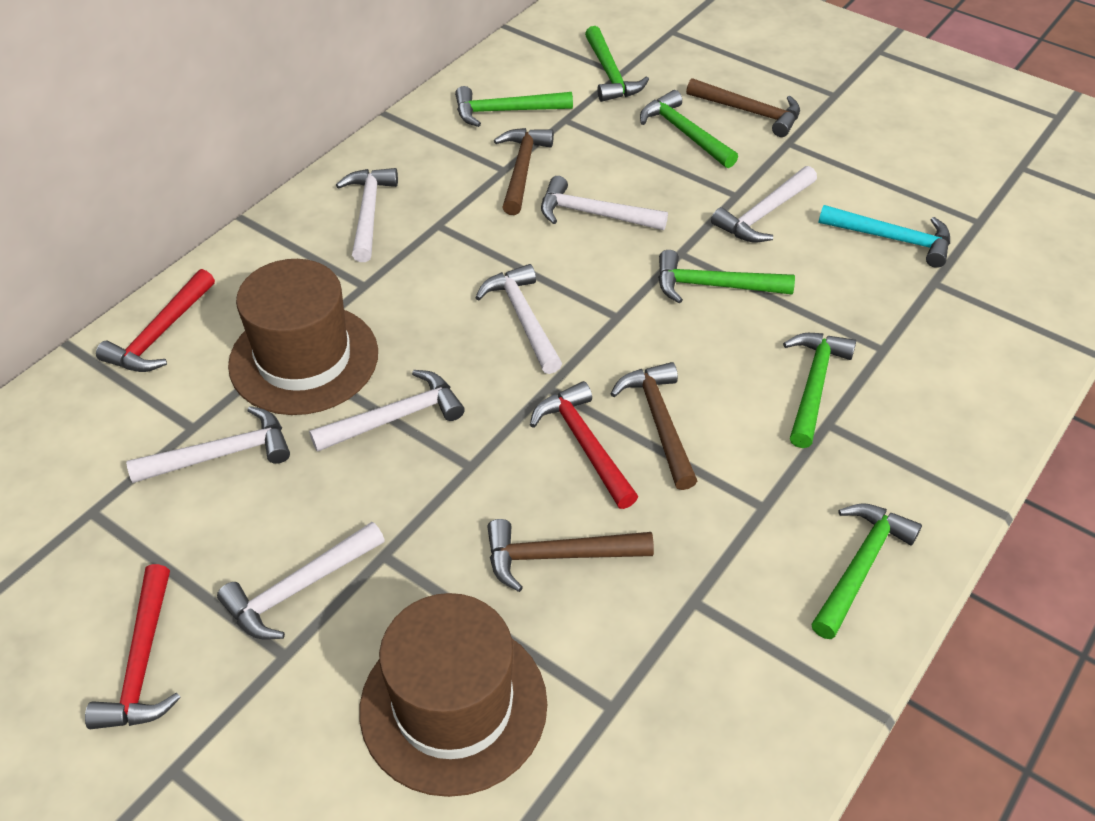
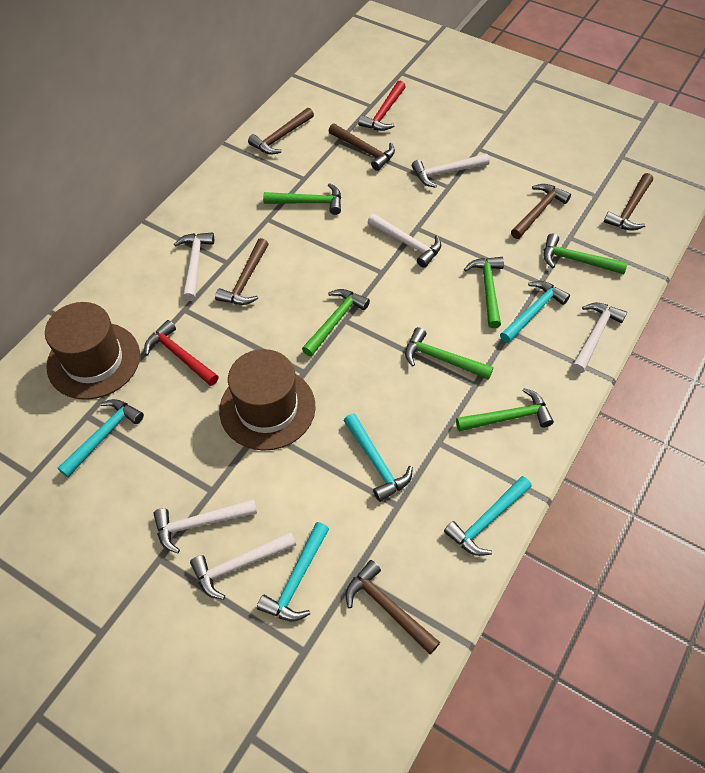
brown hammer: [487,519,654,592] [494,128,554,215] [611,362,697,490] [686,78,800,137] = 4 -> [215,238,269,305] [248,108,314,154] [329,124,395,171] [346,560,440,654] [511,184,571,239] [604,173,653,231] = 6
red hammer: [85,564,181,729] [96,269,215,372] [530,381,638,509] = 3 -> [144,320,219,386] [358,81,406,131] = 2
turquoise hammer: [818,205,950,268] = 1 -> [58,399,144,477] [257,522,329,621] [344,413,413,502] [444,476,532,556] [500,281,570,343] = 5
white hammer: [126,406,290,483] [217,522,385,639] [309,370,465,452] [336,168,398,262] [475,264,562,374] [541,176,668,230] [711,166,817,242] = 7 -> [153,499,257,553] [174,232,214,301] [190,532,296,600] [368,214,441,268] [412,154,490,188] [572,303,627,373] = 6

